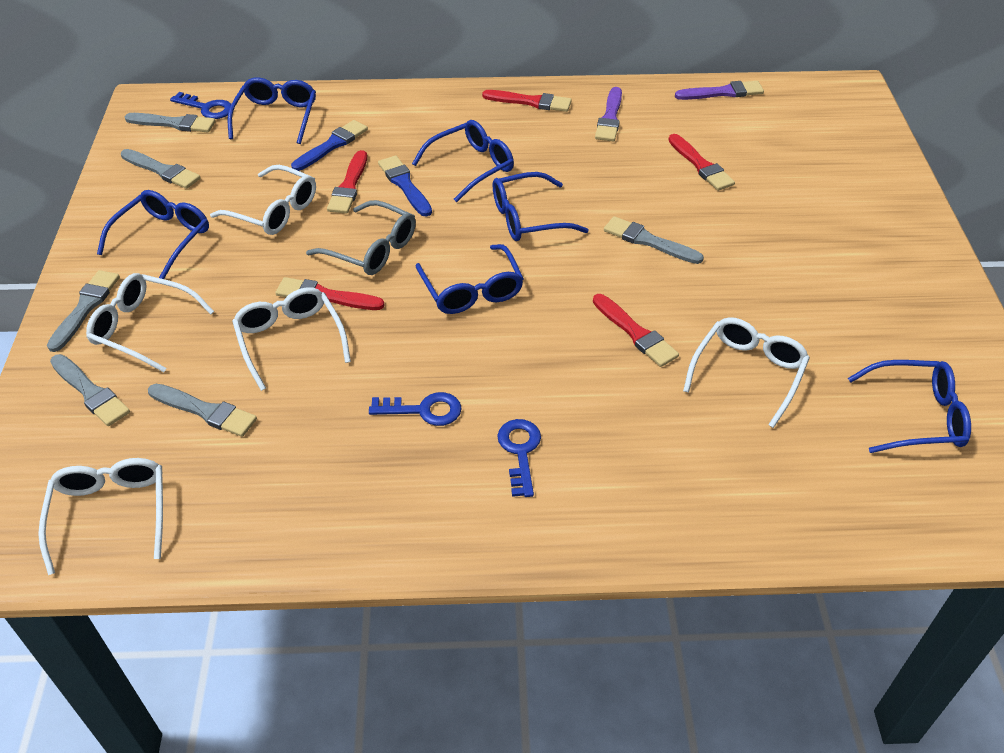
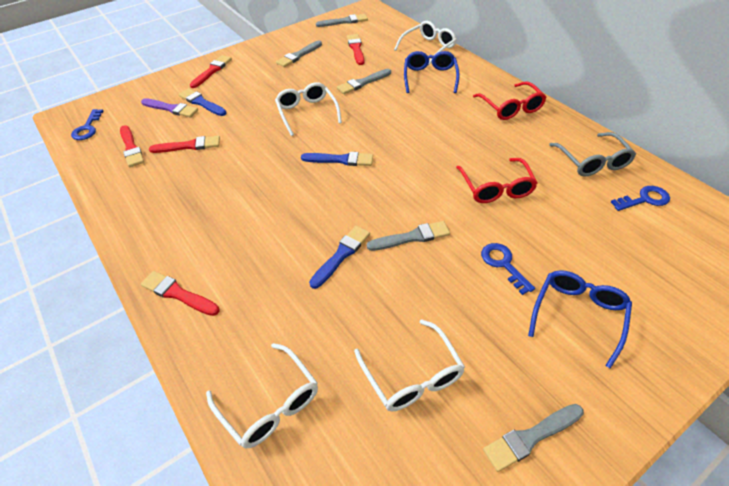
blue brush: [291,120,368,171] [378,156,432,217] = 2 -> [178,88,227,116] [301,152,373,166] [309,226,370,289] = 3
blue glasses: [97,190,209,279] [228,77,316,144] [412,120,514,202] [416,244,524,314] [493,172,589,241] [848,360,971,453] = 6 -> [404,51,460,93] [528,270,632,368] = 2
grey brush: [47,270,120,352] [50,354,130,426] [121,149,201,189] [125,113,216,132] [148,384,257,437] [604,216,704,264] = 6 -> [276,41,322,67] [316,14,368,27] [337,69,391,94] [367,221,450,251] [483,404,584,472] = 5
purple brush: [595,87,622,141] [675,81,764,100] = 2 -> [141,98,198,117] = 1
red glasses: none = 0 -> [456,158,538,203] [473,81,547,120] = 2
white glasses: [38,458,163,575] [86,273,214,372] [210,165,316,235] [232,287,351,391] [683,317,810,428] = 5 -> [206,343,318,448] [275,82,342,136] [354,319,465,411] [394,21,457,66] = 4

